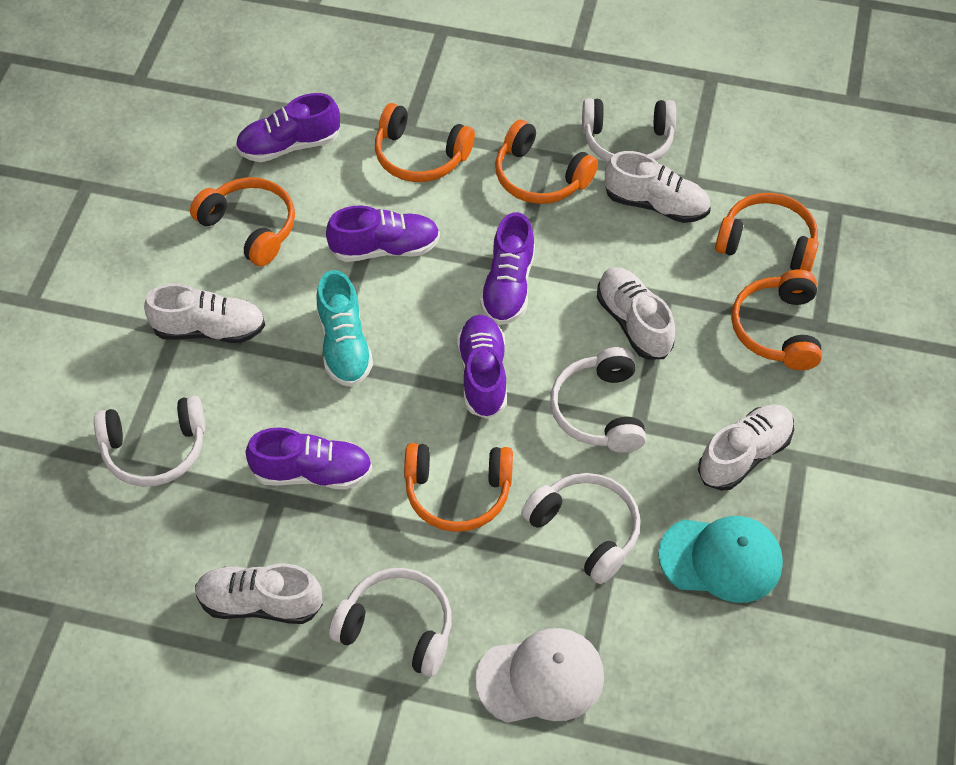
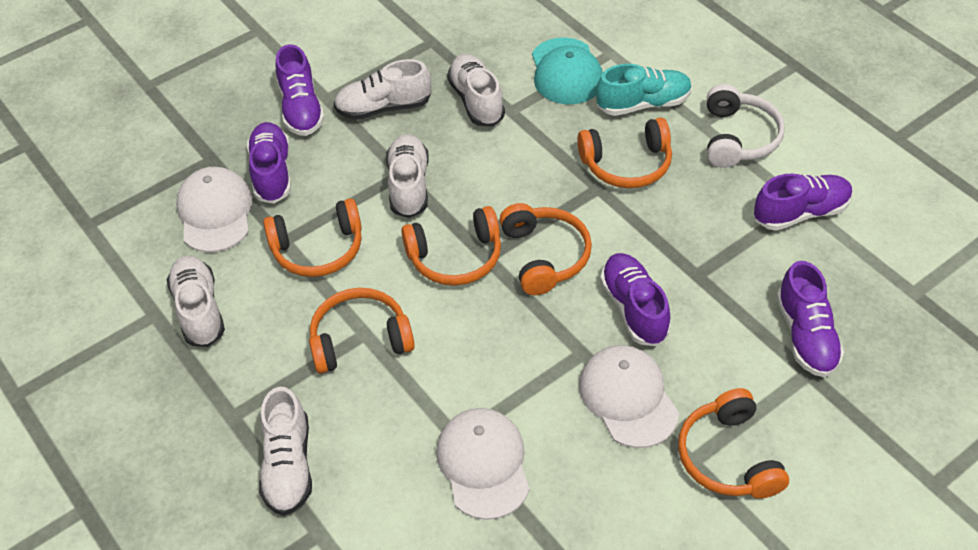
white cap: [475,628,604,723] = 1 -> [176,167,252,252] [436,408,530,520] [579,345,679,448] = 3
white headphones: [94,396,205,487] [329,568,452,677] [521,473,641,584] [550,347,646,453] [582,98,676,163] = 5 -> [707,84,785,168] = 1

